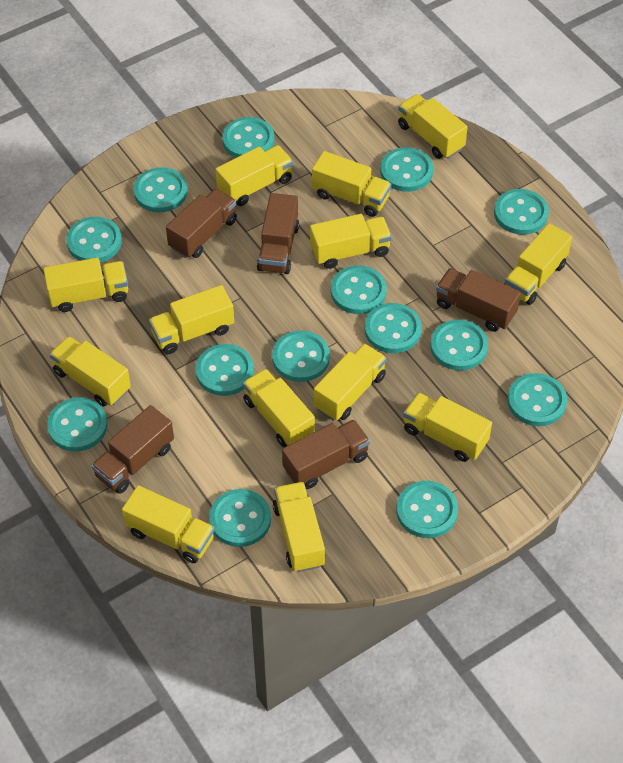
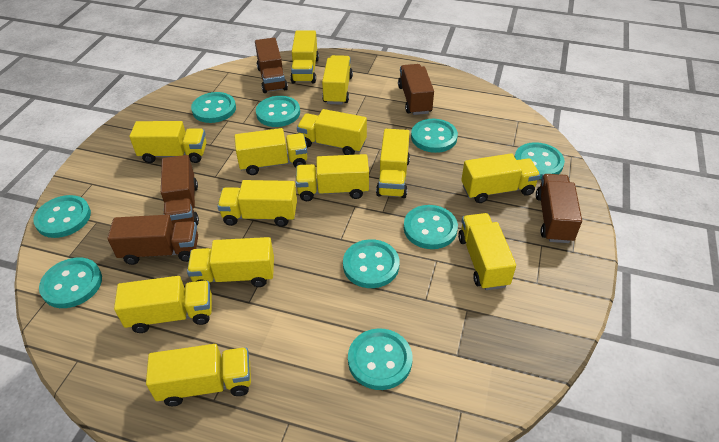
turquoise button: [47,397,107,452] [66,217,122,262] [134,167,187,212] [196,344,254,396] [209,489,271,547] [222,117,274,158] [272,330,330,382] [331,265,387,314] [365,303,422,353] [380,147,433,192] [396,481,458,538] [430,320,488,370] [494,189,549,235] [508,373,567,426] = 14 -> [33,195,91,238] [39,257,102,308] [191,92,236,123] [256,96,300,127] [343,239,399,288] [348,328,412,390] [404,205,458,249] [411,119,458,153] [515,142,565,179] = 9

